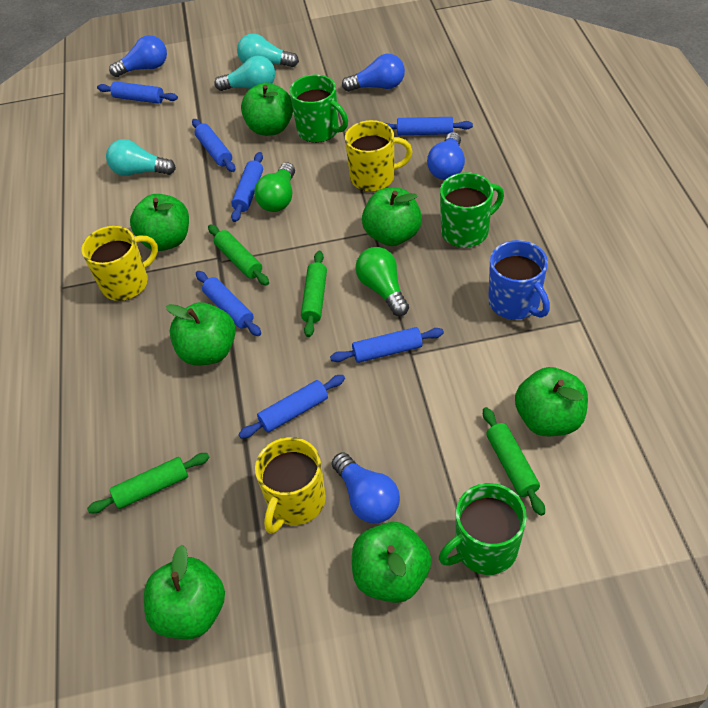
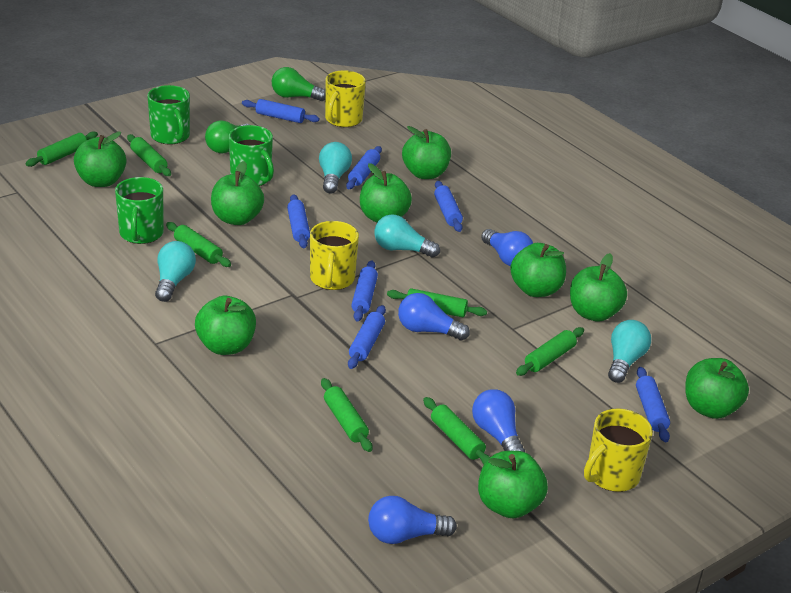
blue mug: [488,240,550,320] = 1 -> none = 0
green apple: [130,194,189,251] [144,545,225,639] [166,302,236,365] [241,83,293,136] [352,522,431,603] [362,188,422,246] [515,367,588,436] = 7 -> [74,132,126,187] [195,296,256,355] [211,161,264,225] [360,163,412,222] [402,126,451,179] [478,451,548,519] [510,243,566,297] [570,253,627,322] [685,358,749,419] = 9
green rolling pin: [87,453,210,513] [208,224,269,286] [301,251,327,337] [483,407,545,516] = 4 -> [26,131,98,167] [127,134,171,176] [166,222,231,267] [321,378,372,452] [387,288,487,317] [423,397,490,465] [516,327,584,376] = 7
turquoise light bulb: [106,139,176,176] [214,56,275,91] [237,33,299,67] = 3 -> [155,241,196,302] [319,142,352,193] [374,214,440,257] [608,320,651,383] = 4

